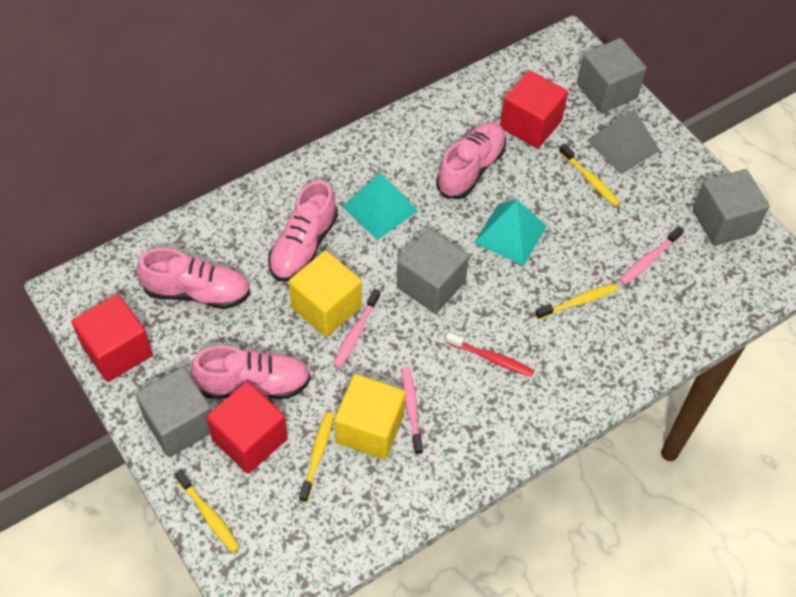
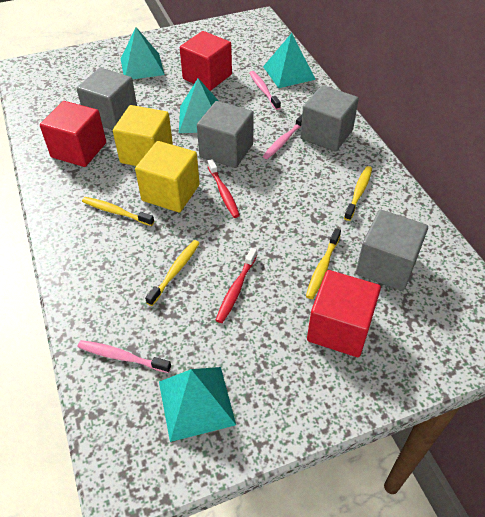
grey pyramid: [587,109,660,174] = 1 -> none = 0
pink shoe: [137,248,250,309] [191,345,311,399] [268,180,338,282] [436,122,506,199] = 4 -> none = 0
red toothbrush: [446,332,535,377] = 1 -> [207,159,240,218] [216,248,257,323] = 2
turquoise pyramid: [342,173,418,240] [474,200,547,266] = 2 -> [121,27,165,79] [159,367,236,442] [179,78,219,133] [263,33,316,88] = 4

